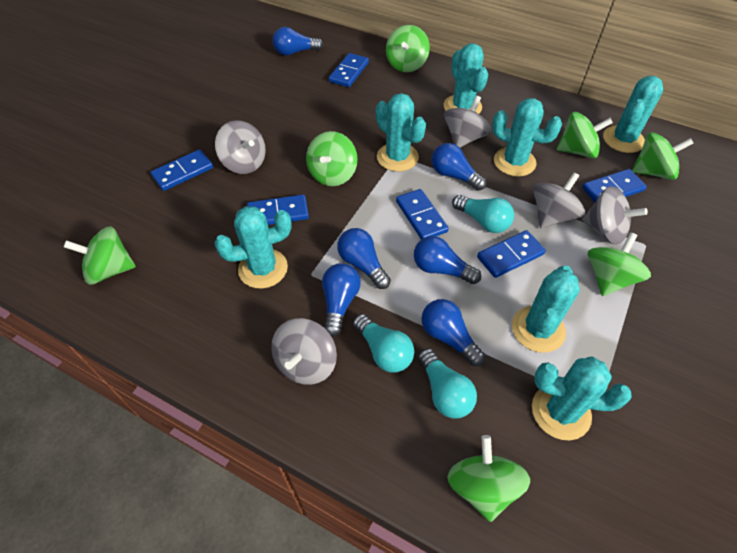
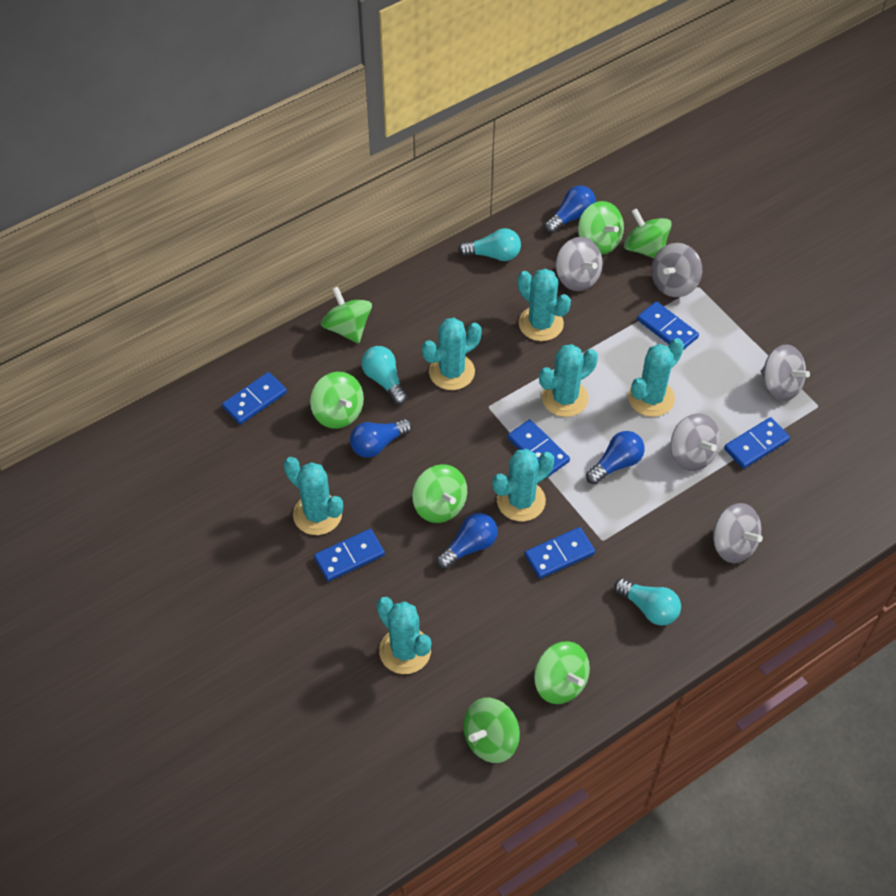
blue light bulb: [273,27,323,56] [322,263,361,337] [337,228,391,289] [414,236,481,284] [421,299,485,366] [432,143,486,191] = 6 -> [350,419,412,458] [437,513,498,569] [544,186,596,233] [586,431,645,484] = 4

